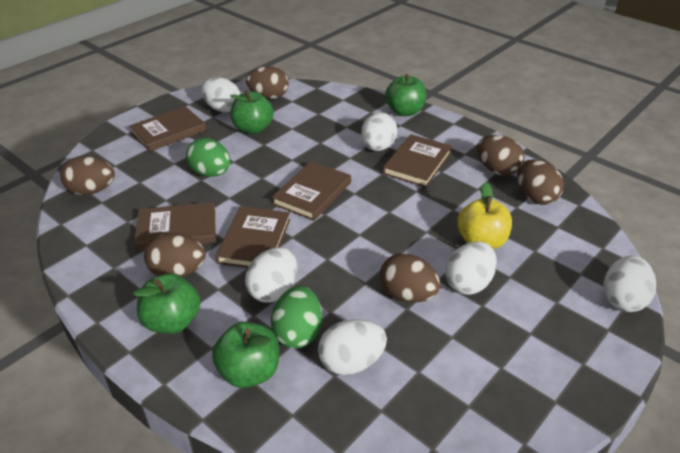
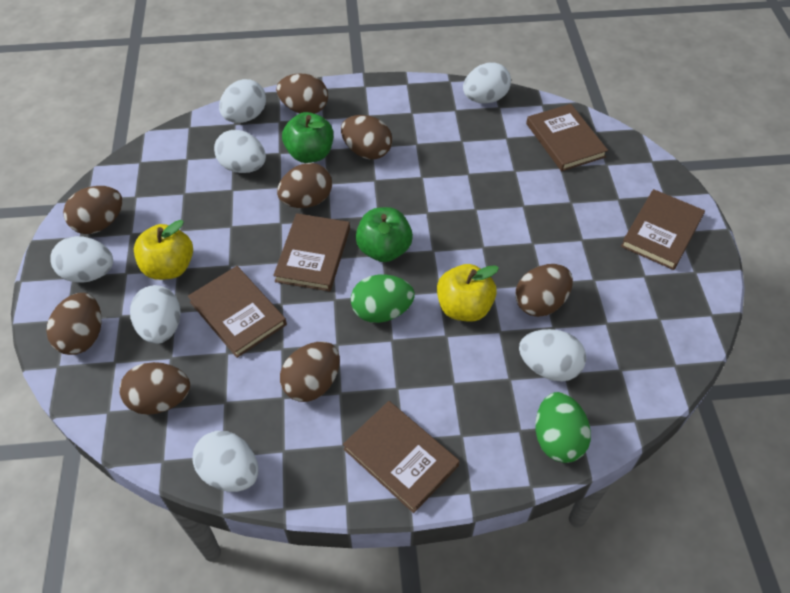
brown egg: [60,156,115,195] [144,233,206,277] [246,66,289,99] [380,253,440,302] [477,135,525,176] [517,159,564,205] = 6 -> [46,293,101,355] [63,186,122,234] [119,362,190,415] [276,73,328,114] [277,163,332,208] [280,342,340,402] [341,115,392,159] [515,264,573,317] = 8
green apple: [133,274,200,334] [212,322,279,388] [230,90,274,134] [385,74,426,116] = 4 -> [282,112,333,163] [356,207,413,262] = 2
white egg: [201,77,240,112] [245,247,297,303] [318,319,387,375] [361,113,397,151] [445,241,497,295] [603,256,656,312] = 6 -> [50,236,113,283] [130,285,181,344] [192,431,258,492] [214,130,266,173] [219,79,266,123] [463,62,511,104] [519,329,586,382] = 7
yellow apple: [457,182,512,249] = 1 -> [134,220,193,280] [437,264,499,322] = 2

